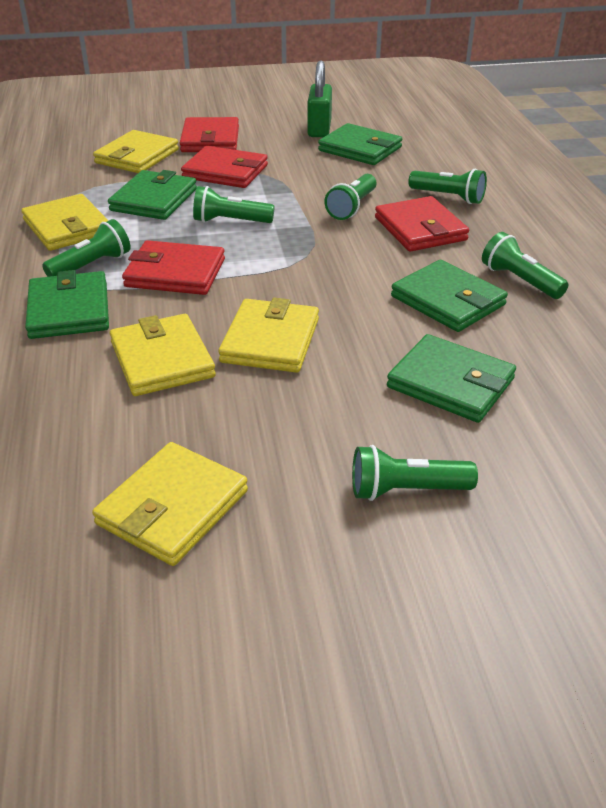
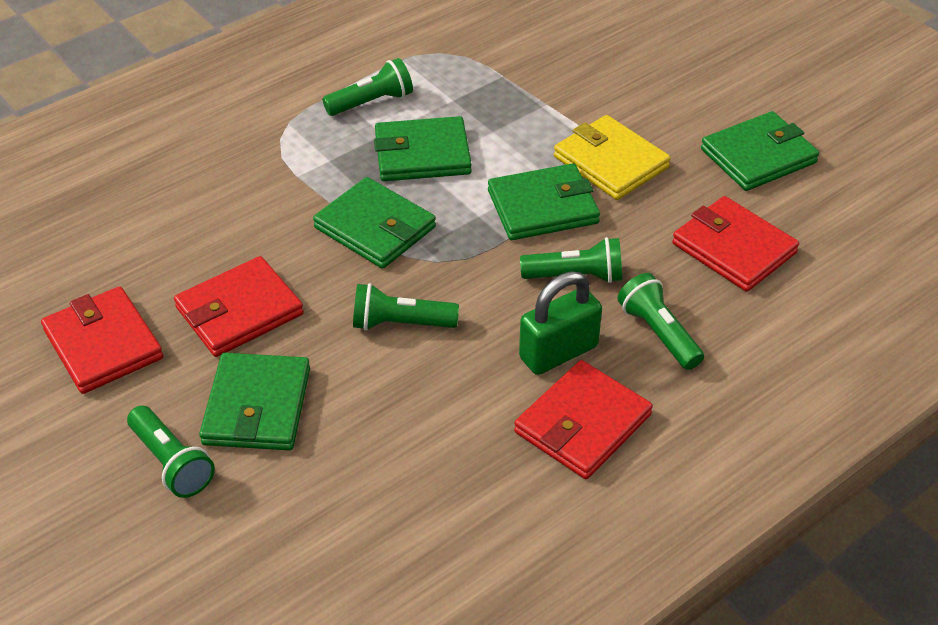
green flashlight: [42,219,131,277] [193,186,275,223] [324,174,376,220] [352,445,478,501] [408,169,487,204] [482,232,569,299] = 6 -> [127,406,215,498] [322,58,413,116] [353,283,459,331] [520,237,622,283] [618,273,704,370] = 5
yellow wallet: [21,194,109,251] [92,442,248,566] [93,130,179,173] [110,314,216,396] [218,298,319,373] = 5 -> [554,115,671,200] = 1

